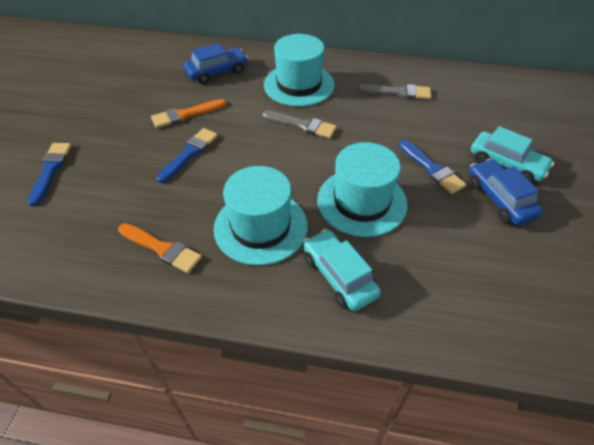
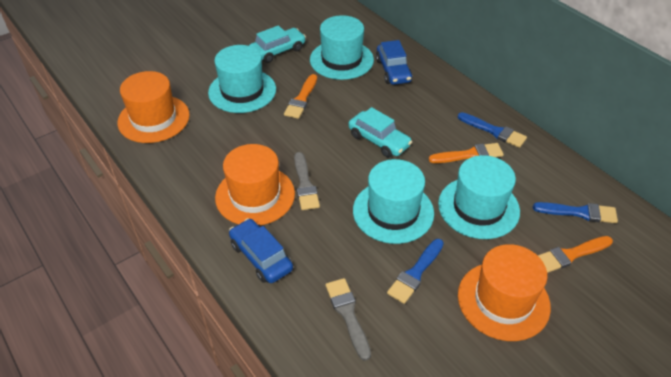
orange brush: [118,223,202,273] [151,99,226,128] = 2 -> [284,74,317,119] [429,143,504,163] [537,236,613,273] = 3
orange hat: none = 0 -> [117,71,190,143] [215,144,295,225] [458,244,551,341] = 3
turquoise hat: [214,166,308,265] [264,34,335,107] [317,142,407,237] = 3 -> [208,45,276,113] [310,15,374,80] [353,159,434,244] [438,155,520,239] = 4

